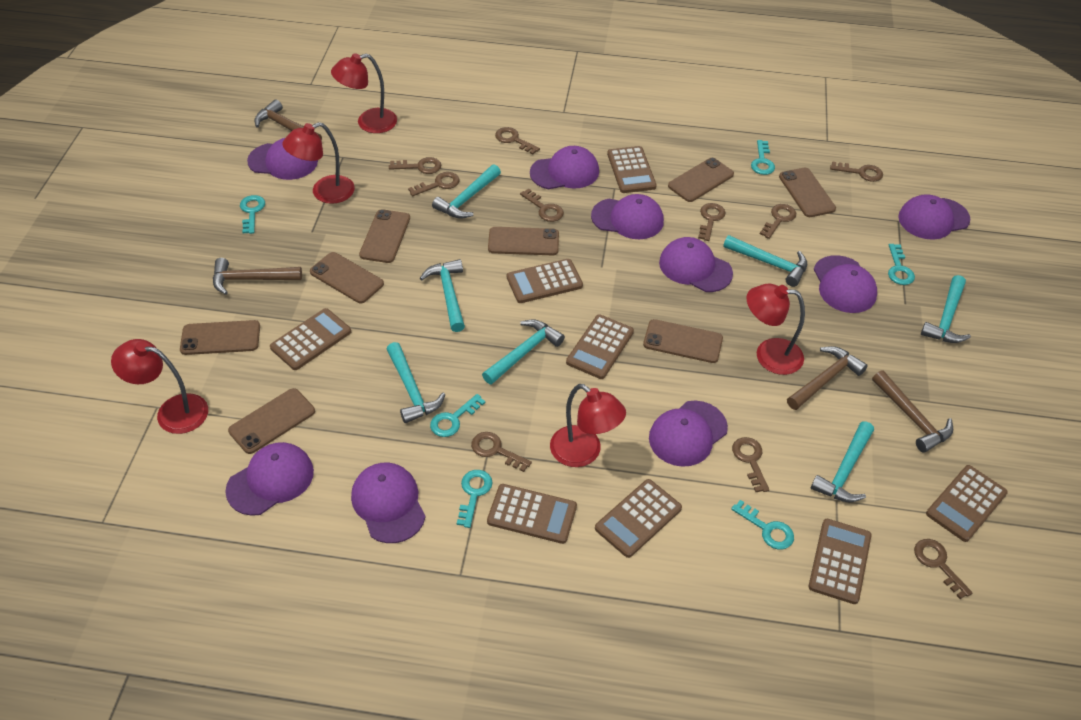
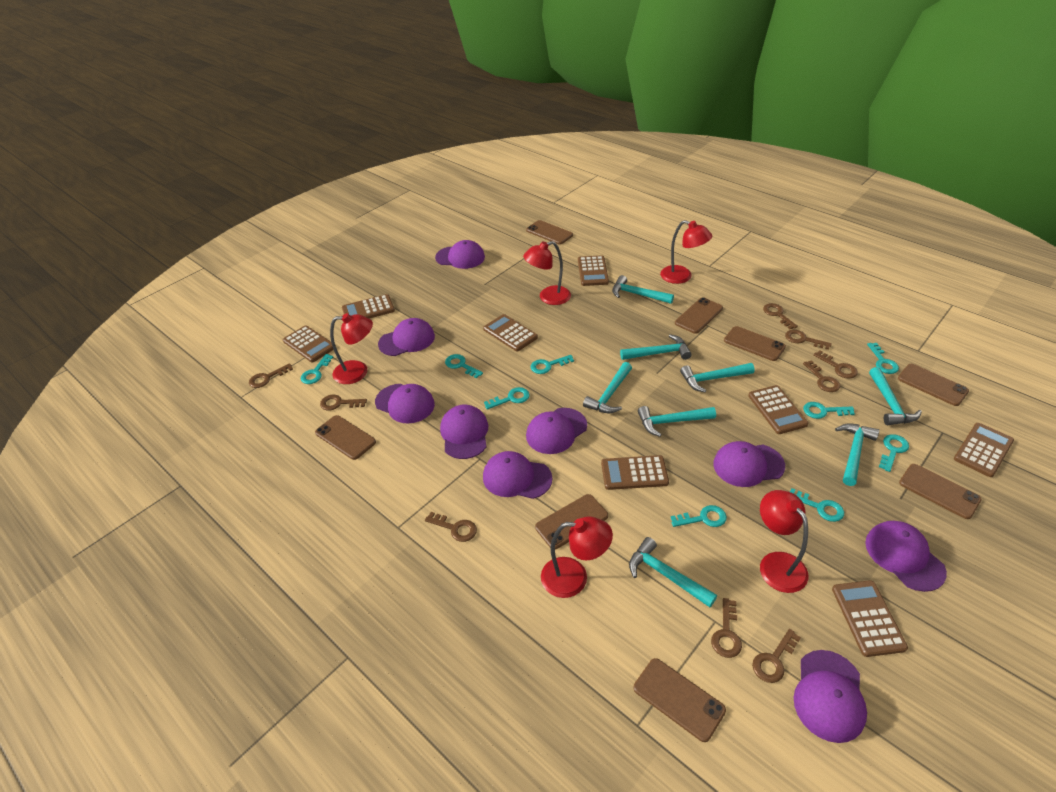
brown hammer: [213,258,302,295] [254,99,322,141] [787,346,868,410] [872,370,953,453] = 4 -> none = 0
brown key: [389,157,441,174] [408,172,459,196] [471,432,532,472] [495,127,540,155] [520,189,564,222] [698,203,725,241] [732,437,769,492] [760,204,796,239] [830,161,883,182] [914,539,973,599] = 10 -> [249,363,293,388] [320,394,367,411] [425,512,477,542] [711,598,742,658] [752,629,801,683] [763,303,798,329] [785,330,832,350] [803,360,840,392] [813,351,858,379] = 9
turquoise hammer: [386,342,446,423] [420,259,465,332] [432,164,501,219] [482,320,565,384] [723,235,807,287] [811,421,874,502] [921,275,971,343] = 7 -> [583,362,632,413] [612,275,674,304] [620,334,692,360] [629,537,717,607] [638,406,716,437] [680,363,755,392] [835,423,879,486] [869,367,922,425] = 8
turquoise key: [240,195,265,234] [430,394,486,437] [457,470,493,528] [731,500,794,549] [751,140,775,175] [888,244,915,285] = 6 -> [301,354,333,384] [445,354,483,378] [484,387,530,410] [531,355,574,374] [671,505,727,527] [790,488,844,522] [803,402,855,419] [867,343,899,374] [879,434,909,472] = 9

